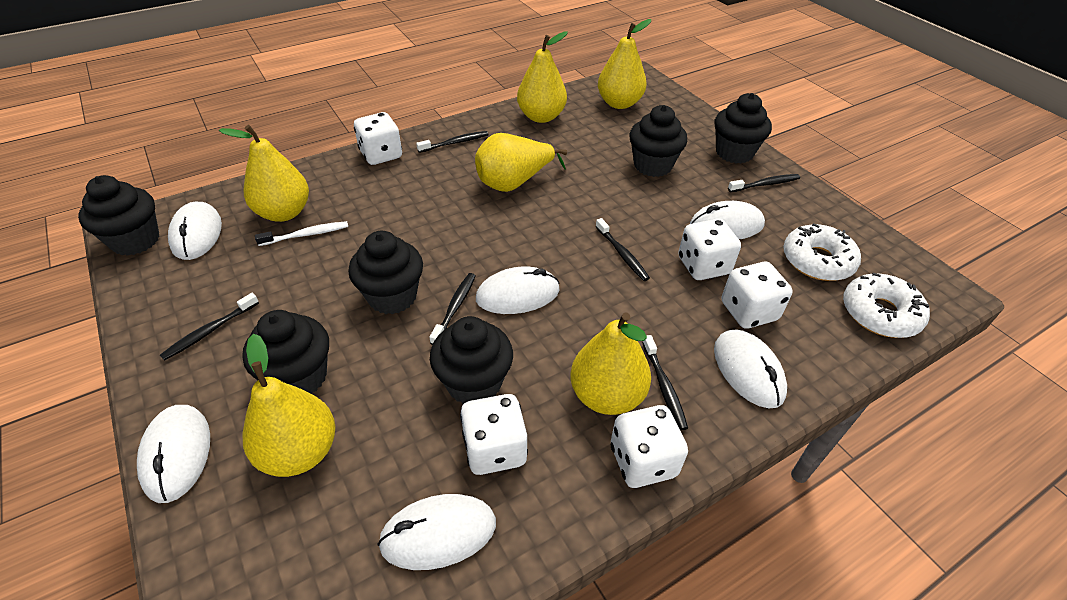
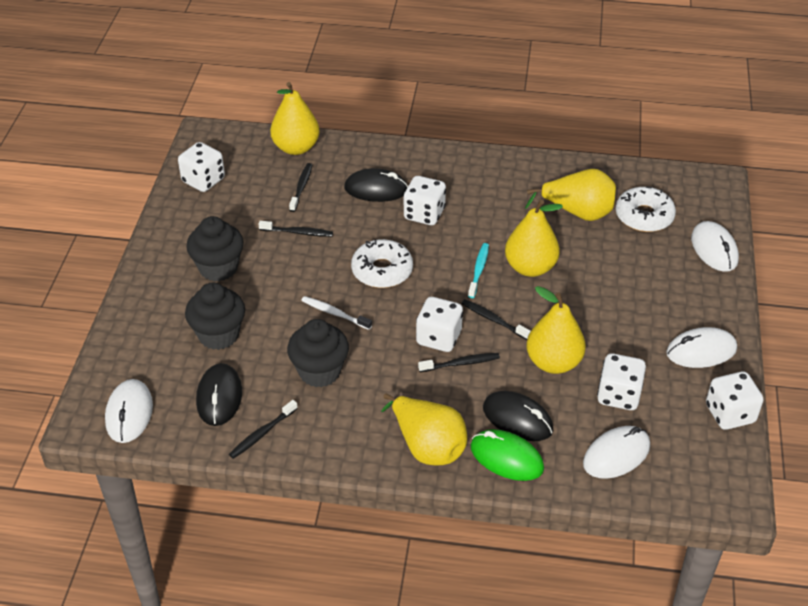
black cupcake: [78,175,160,256] [242,310,329,394] [348,231,423,314] [430,316,513,404] [629,105,687,177] [715,93,772,164] = 6 -> [185,283,245,350] [186,216,244,281] [287,319,349,387] = 3
black mouse: none = 0 -> [196,363,242,426] [344,168,408,202] [483,391,554,441] = 3
black toothbrush: [160,293,259,361] [416,131,489,153] [429,273,476,345] [595,218,650,281] [642,335,688,431] [728,174,800,192] = 6 -> [229,400,298,459] [258,221,333,237] [289,163,312,212] [418,353,500,372] [461,299,531,340] = 5
green mouse: none = 0 -> [471,429,544,481] = 1
turquoise toothbrush: none = 0 -> [468,243,489,298] = 1
white mouse: [137,405,210,503] [168,202,222,260] [377,494,496,570] [476,267,560,314] [690,201,765,239] [714,329,787,409] = 6 -> [105,379,153,443] [583,426,650,479] [666,327,737,368] [691,221,739,272] = 4
yellow pear: [219,125,309,222] [242,334,335,477] [475,133,567,192] [517,31,568,123] [571,313,651,415] [598,19,651,109] = 6 -> [270,82,320,155] [381,393,467,466] [505,200,563,277] [525,169,616,221] [526,286,586,374] = 5

